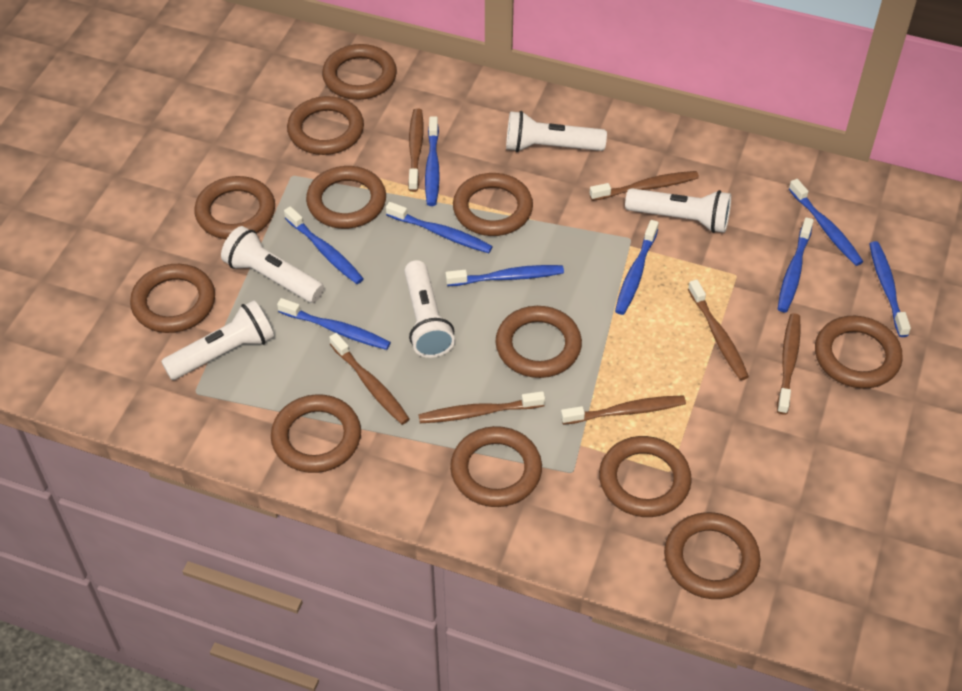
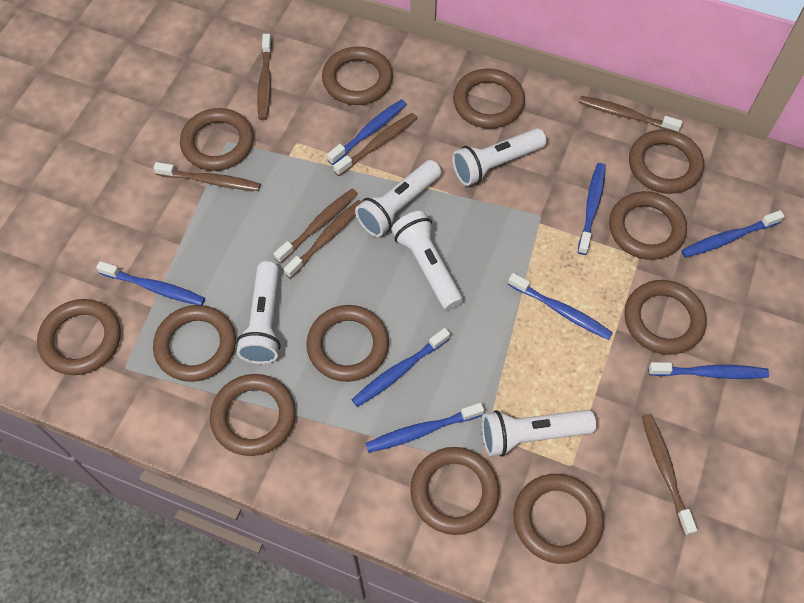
blue toothbrush: [277,298,391,350] [284,206,364,284] [386,202,493,253] [425,116,440,206] [445,265,564,286] [615,220,659,315] [778,217,814,312] [789,179,863,266] [869,241,911,337] = 9 -> [96,261,205,305] [327,99,407,165] [352,328,450,407] [365,403,484,453] [508,273,613,340] [578,163,606,255] [648,362,769,379] [681,210,785,258] = 8

